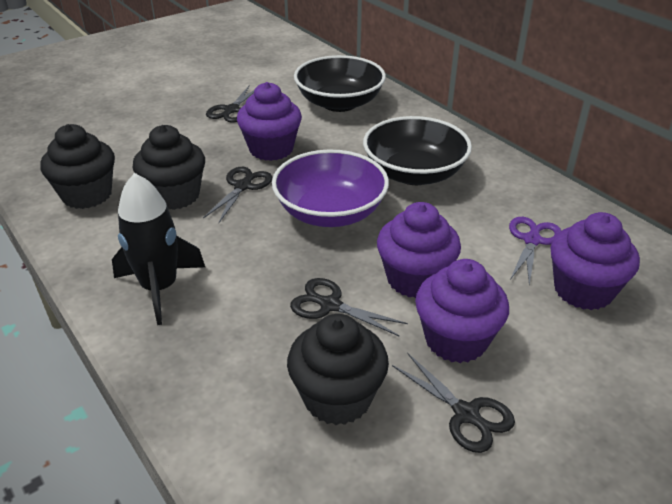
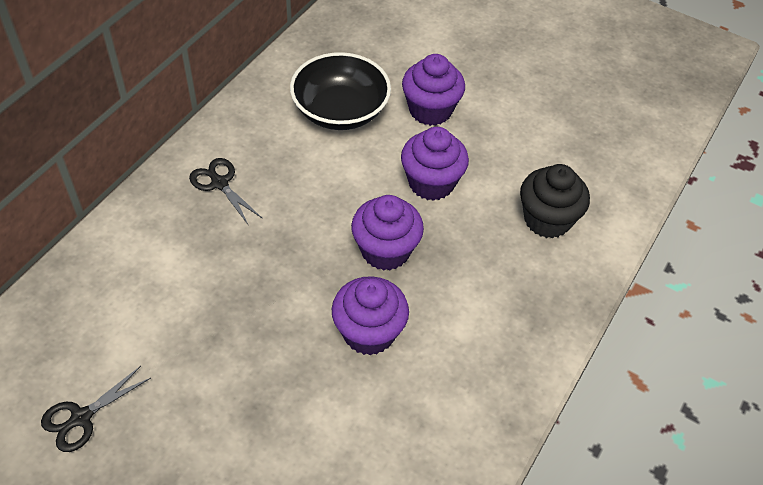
black bowl: [294,55,386,112] [363,116,472,185] = 2 -> [290,52,391,130] = 1
black cupcake: [40,124,115,209] [133,125,205,210] [287,314,389,425] = 3 -> [520,164,590,238] = 1
black rocket: [112,173,205,325] = 1 -> none = 0
black scissors: [203,167,272,223] [206,85,254,123] [290,278,408,336] [392,354,515,453] = 4 -> [41,366,151,452] [189,158,262,226] = 2
purple bowl: [272,150,389,227] = 1 -> none = 0
purple scissors: [509,217,561,285] = 1 -> none = 0

